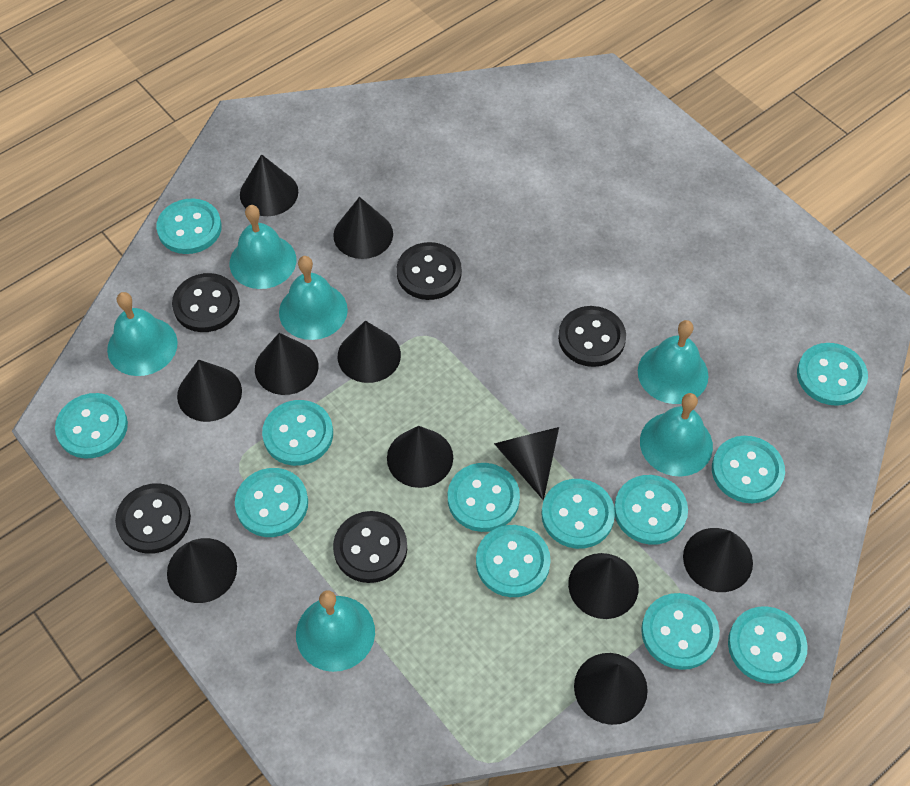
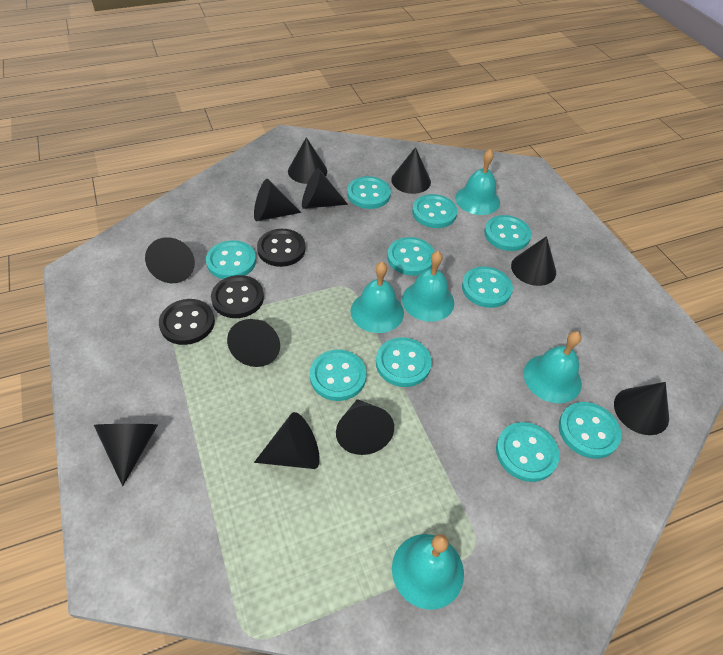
black button: [115,483,191,554] [172,273,240,332] [333,511,407,583] [397,242,462,300] [558,306,626,367] = 5 -> [159,299,215,345] [211,275,264,318] [257,229,306,267] = 3
turquoise bell: [107,292,178,376] [230,205,296,289] [279,256,348,340] [296,590,375,672] [638,320,709,404] [640,393,713,476] = 6 -> [351,262,404,333] [392,534,464,610] [402,251,454,322] [455,149,500,215] [524,331,582,403] = 5
turquoise button: [55,393,128,458] [156,199,222,254] [235,468,308,537] [262,400,333,466] [448,463,520,532] [476,525,551,597] [541,479,615,549] [614,475,688,545] [641,593,720,670] [712,436,785,503] [728,606,808,684] [797,343,868,406] = 12 -> [206,240,256,279] [310,350,366,401] [347,176,391,209] [376,337,432,387] [387,237,435,276] [412,194,457,228] [462,266,513,308] [484,215,532,251] [496,422,560,482] [559,402,621,459] = 10

